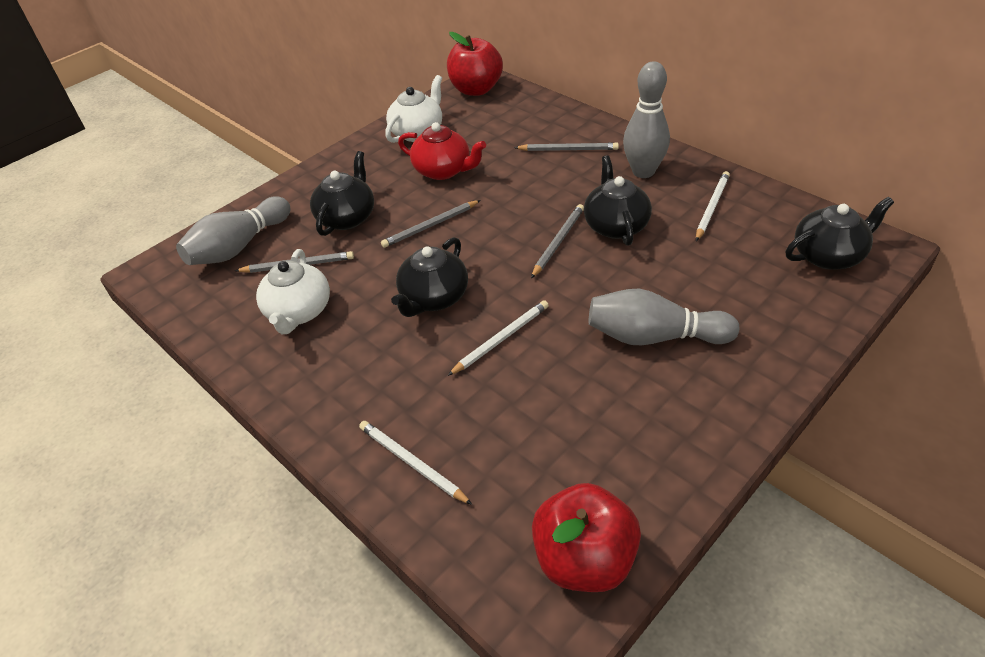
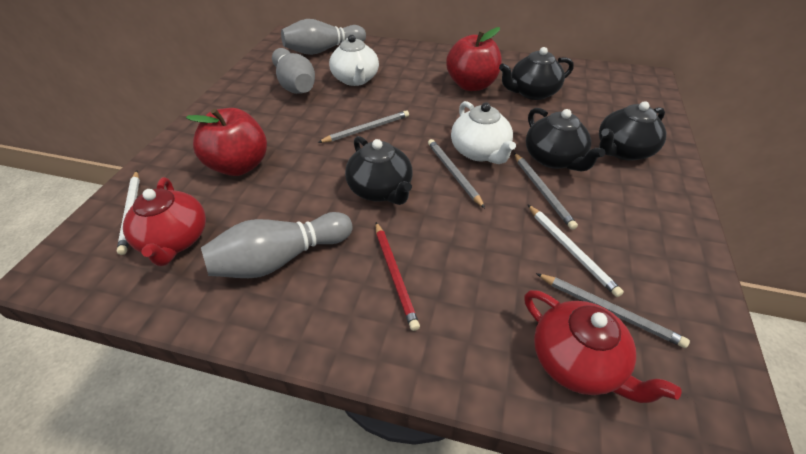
red pencil: none = 0 -> [375,222,420,331] = 1
red teapot: [398,122,486,180] = 1 -> [123,177,206,266] [524,290,681,403] = 2
white pencil: [359,421,472,505] [448,300,549,376] [696,171,730,241] = 3 -> [117,171,140,255] [527,204,624,297] = 2

